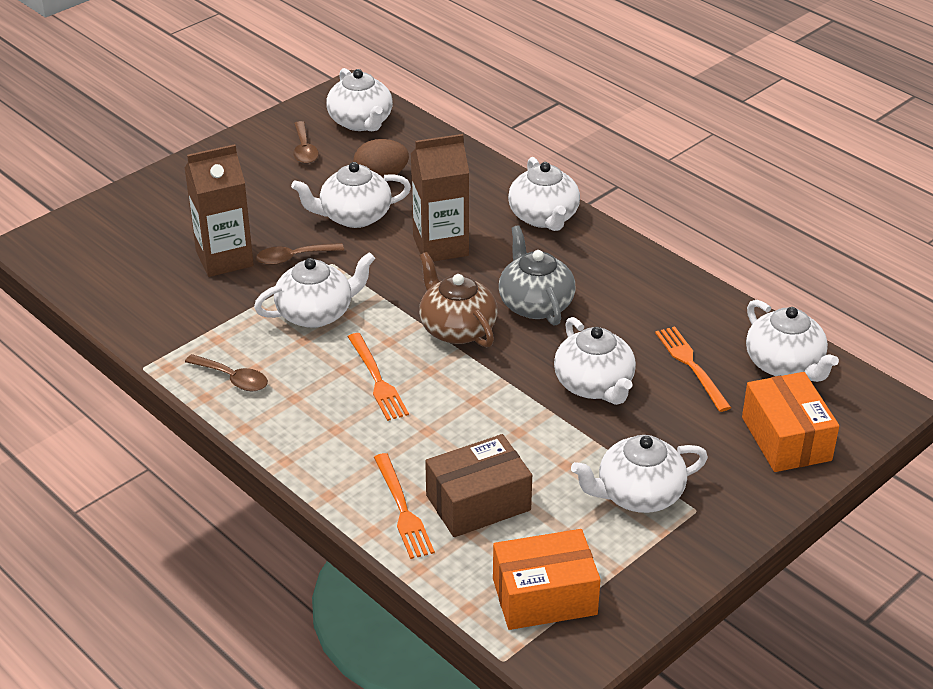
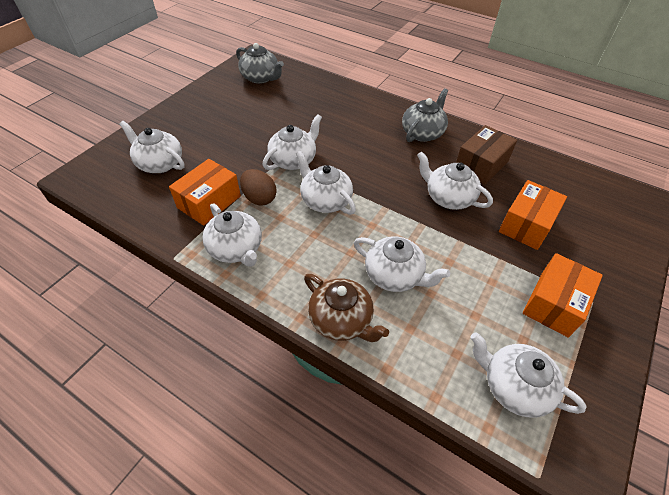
brown carton: [185,144,254,277] [411,134,469,262] = 2 -> none = 0
brown spoon: [185,354,268,391] [256,243,344,265] [293,121,319,164] = 3 -> none = 0
grey teapot: [499,225,576,326] = 1 -> [236,43,284,84] [402,88,448,142] = 2
orange box: [493,529,601,630] [742,372,839,472] = 2 -> [169,159,241,226] [499,180,567,250] [523,253,603,338] = 3
orange fork: [348,333,409,421] [374,453,435,559] [655,327,731,412] = 3 -> none = 0

